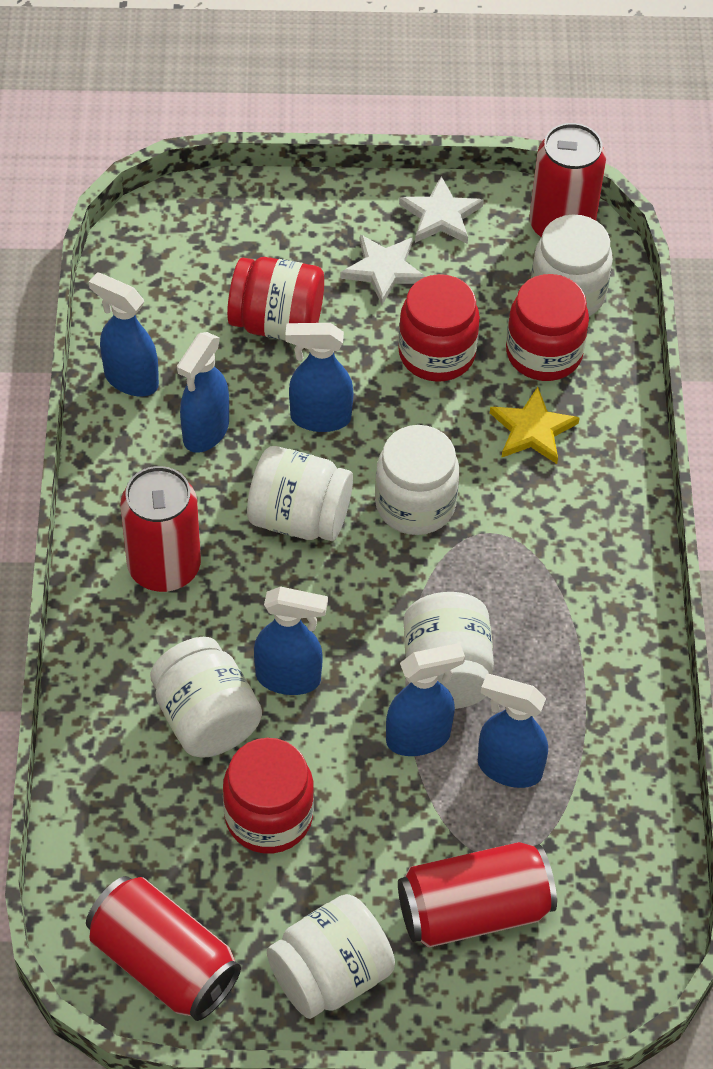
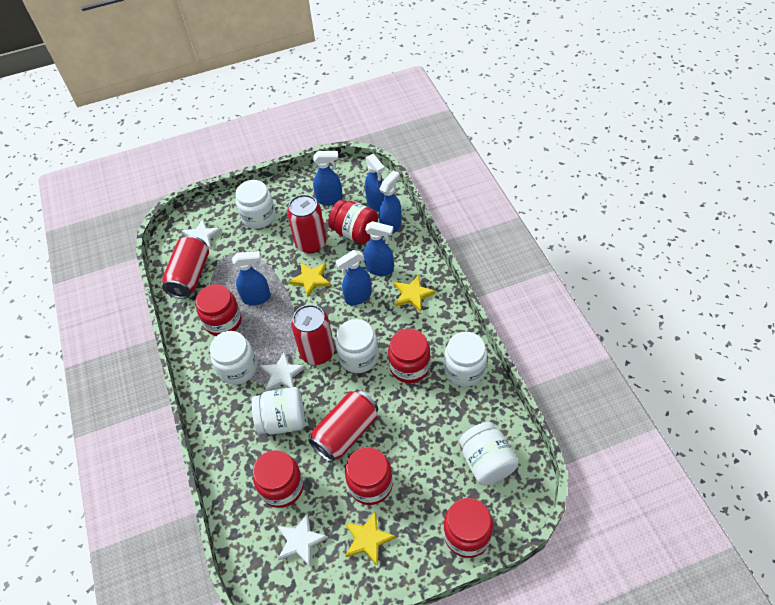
red jar: [223,738,314,853] [227,257,324,340] [398,274,480,382] [506,274,589,381] = 4 -> [196,284,242,336] [253,450,304,508] [328,200,378,244] [345,447,393,505] [388,329,431,383] [443,498,493,558] = 6
white star: [340,234,426,305] [399,176,484,244] = 2 -> [181,219,222,250] [260,352,306,391] [277,513,328,566] = 3
yellow star: [490,387,580,464] = 1 -> [289,263,331,297] [345,511,396,566] [394,275,436,312] = 3

